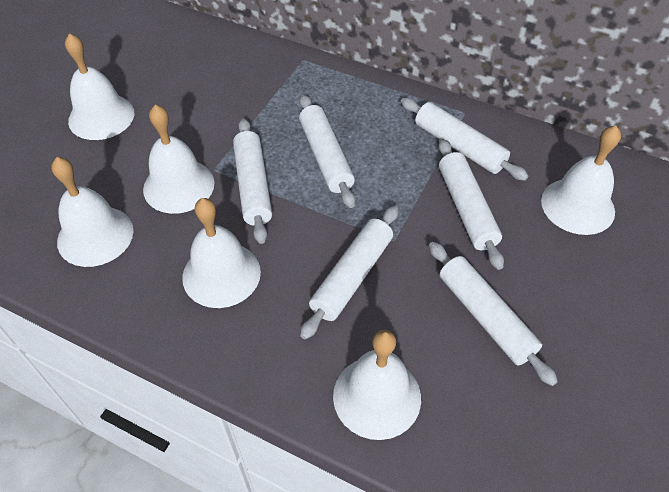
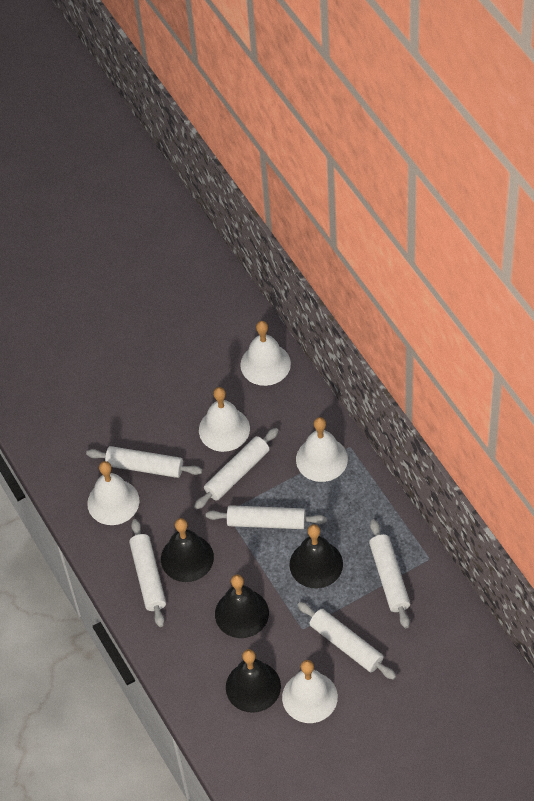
black bell: none = 0 -> [161,518,214,582] [215,574,269,638] [226,649,281,713] [289,524,343,589] = 4
white bell: [51,157,134,267] [65,33,134,140] [143,105,214,214] [182,198,261,308] [333,330,421,440] [541,125,621,235] = 6 -> [87,461,140,525] [199,387,250,452] [240,321,291,386] [282,660,338,723] [296,417,348,482] = 5

